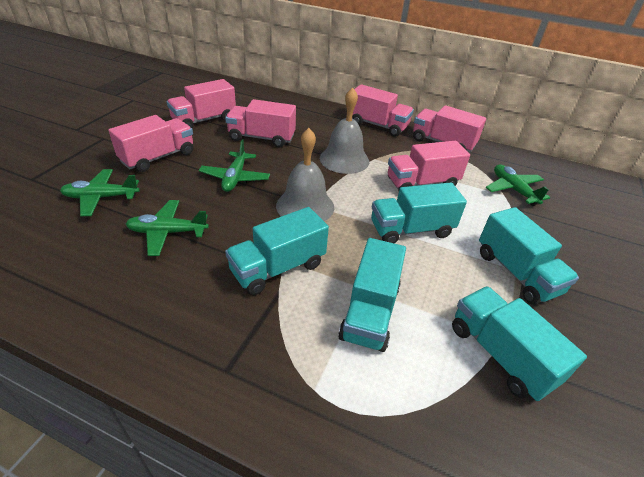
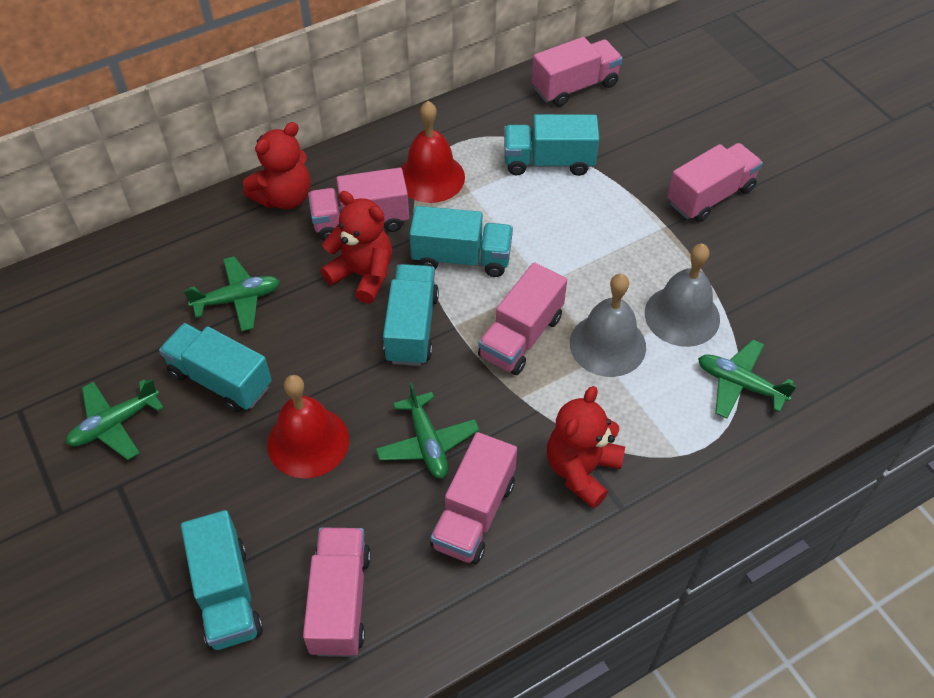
red bell: none = 0 -> [267,375,349,478] [401,101,465,203] = 2
red teddy bear: none = 0 -> [243,122,311,209] [321,191,392,304] [547,386,625,509] = 3

